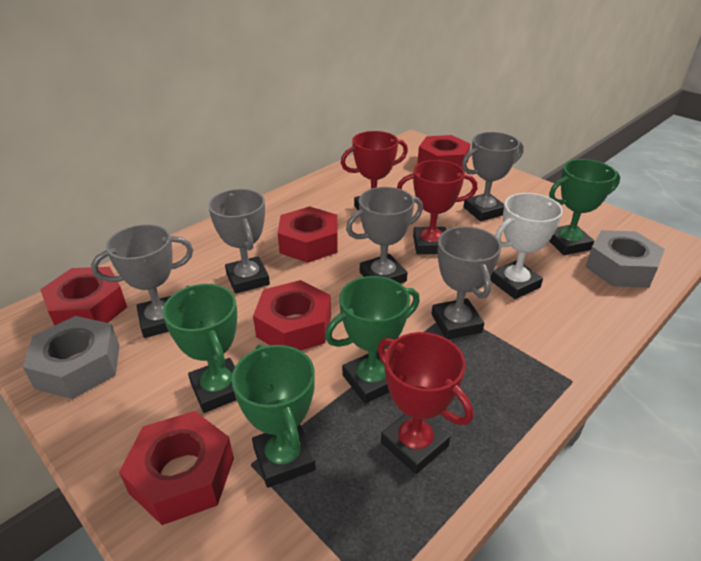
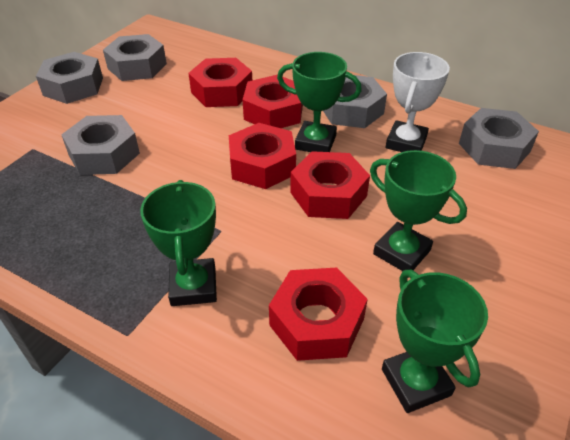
grey nut: [23,316,119,399] [585,230,665,288] = 2 -> [36,52,103,104] [61,115,140,175] [103,34,167,81] [323,75,387,128] [459,108,539,169] = 5
grey trophy: [91,224,193,338] [208,189,270,294] [346,187,423,284] [431,226,501,339] [462,132,524,221] = 5 -> none = 0
red trophy: [341,131,408,210] [378,332,473,474] [397,160,477,254] = 3 -> none = 0

